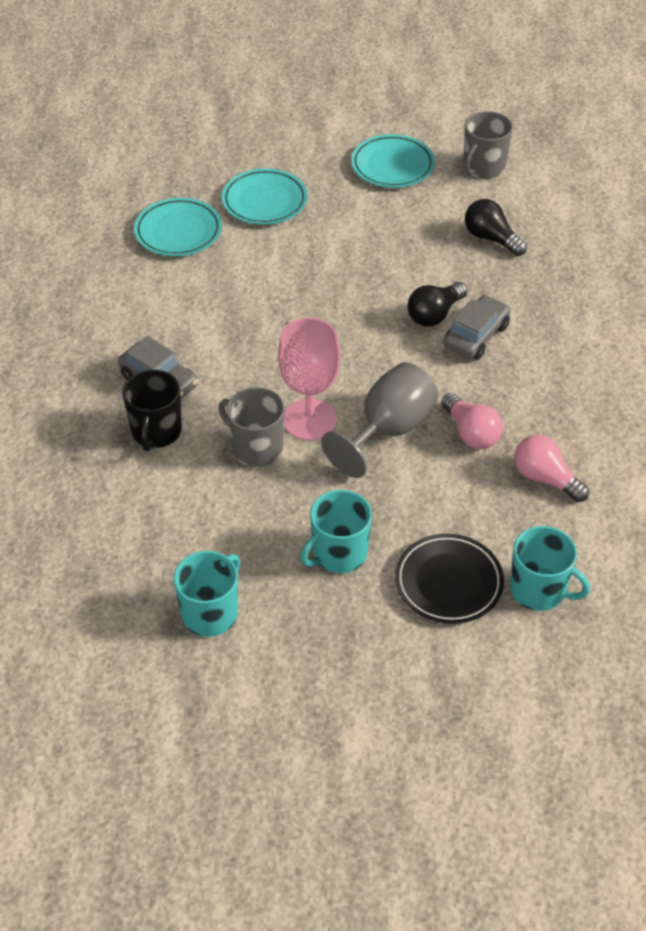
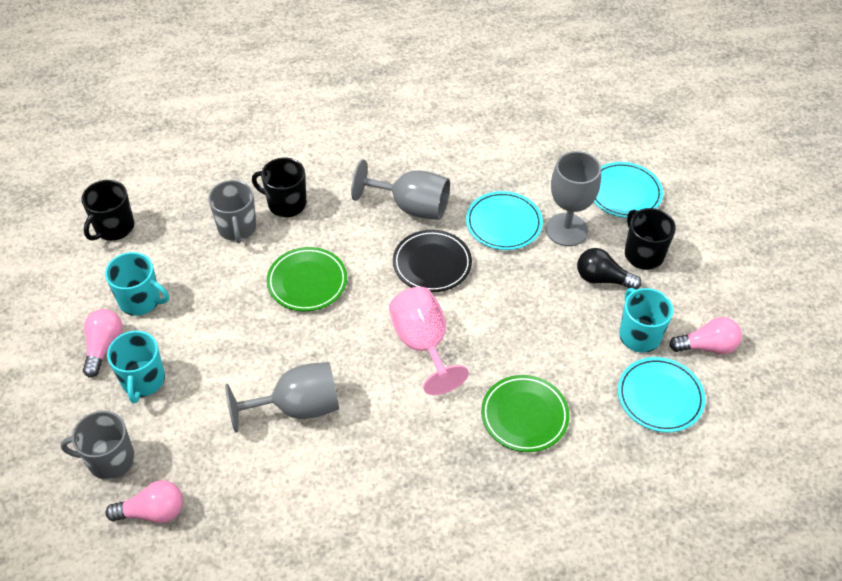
black light bulb: [408,282,468,327] [465,199,527,256] = 2 -> [577,248,642,290] = 1
black mug: [122,370,182,451] = 1 -> [81,180,134,241] [252,157,306,217] [625,208,676,270] = 3
green plate: none = 0 -> [267,247,347,311] [481,375,570,452] = 2
grey car: [118,336,198,399] [444,295,511,360] = 2 -> none = 0
grey goblet: [321,362,438,478] = 1 -> [225,362,339,433] [351,159,450,220] [546,151,601,246] = 3
pink light bulb: [441,393,503,449] [514,435,589,502] = 2 -> [83,309,123,377] [106,480,183,523] [669,317,742,354] = 3

